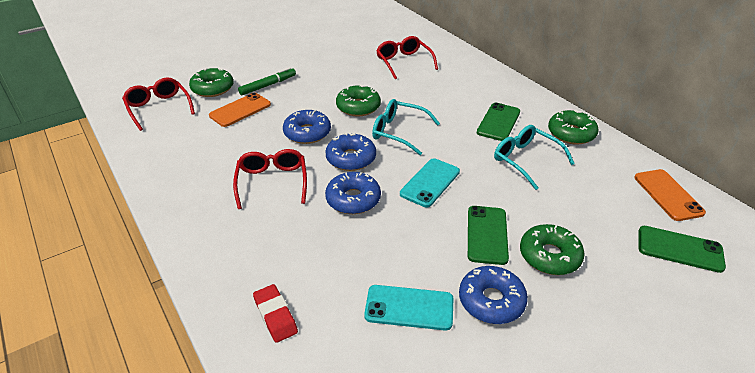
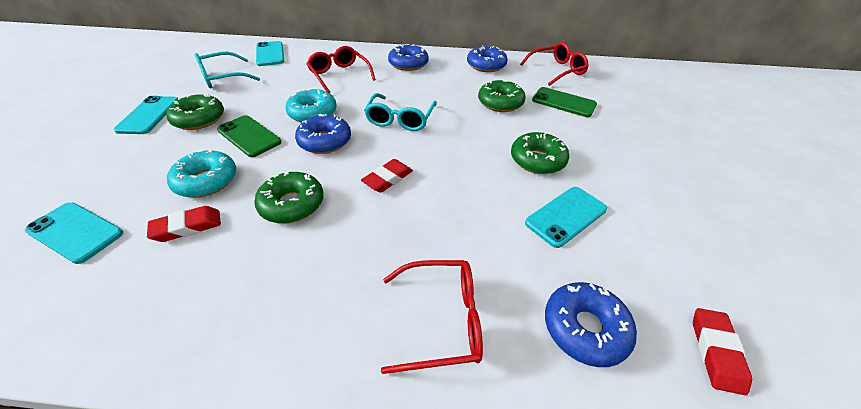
green marker: [238,67,296,95] = 1 -> none = 0
green phone: [468,206,509,265] [477,103,520,141] [638,226,726,273] = 3 -> [217,115,281,157] [532,87,597,117] = 2
orange phone: [209,93,271,127] [634,169,706,221] = 2 -> none = 0
red eraser: [253,284,298,343] = 1 -> [147,206,221,242] [361,159,413,193] [693,308,752,395] = 3
turquoise donut: none = 0 -> [167,150,236,197] [285,88,337,123] = 2
turquoise phone: [364,285,453,330] [400,158,460,207] = 2 -> [25,202,123,264] [114,96,178,134] [256,41,284,66] [525,187,607,248] = 4

